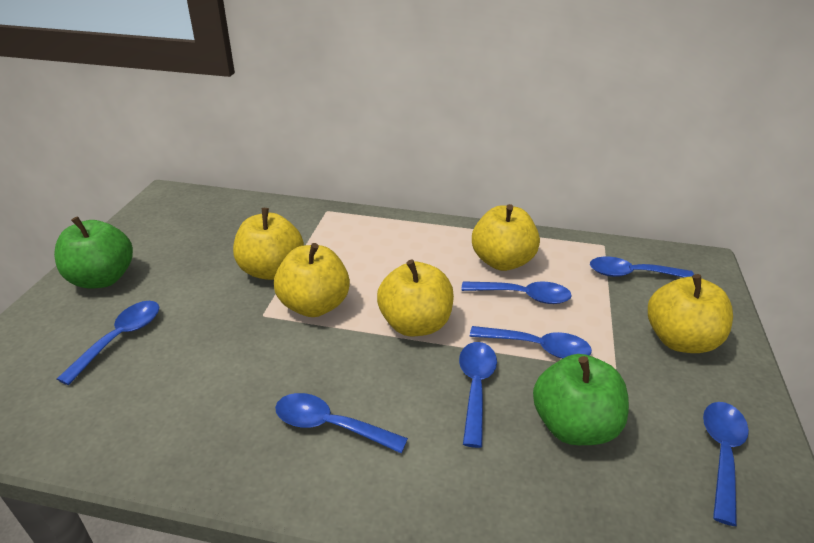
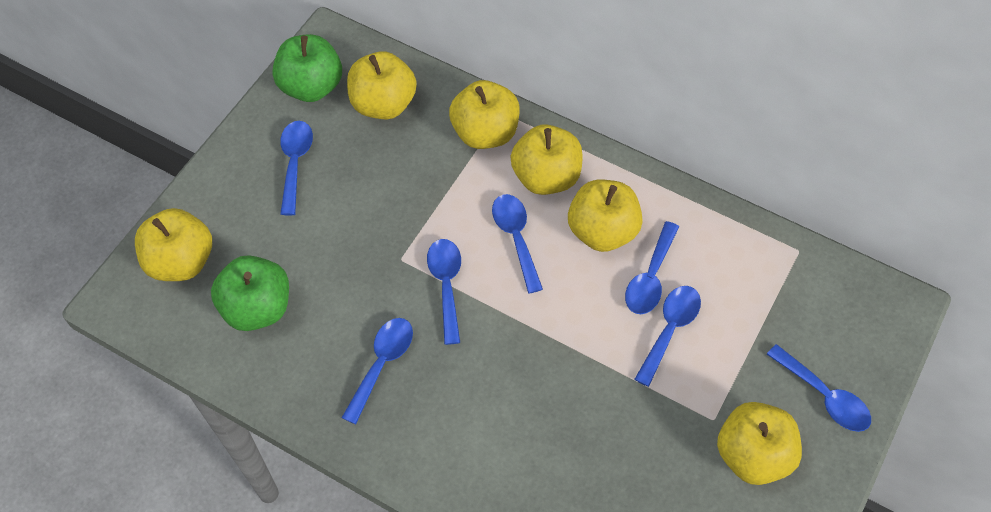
yellow apple: [233,208,304,280] [274,243,350,317] [377,260,454,336] [472,204,540,271] [648,274,733,353] = 5 -> [135,208,212,281] [347,51,417,119] [449,80,520,149] [510,124,583,195] [568,180,643,252] [717,402,802,485] = 6

